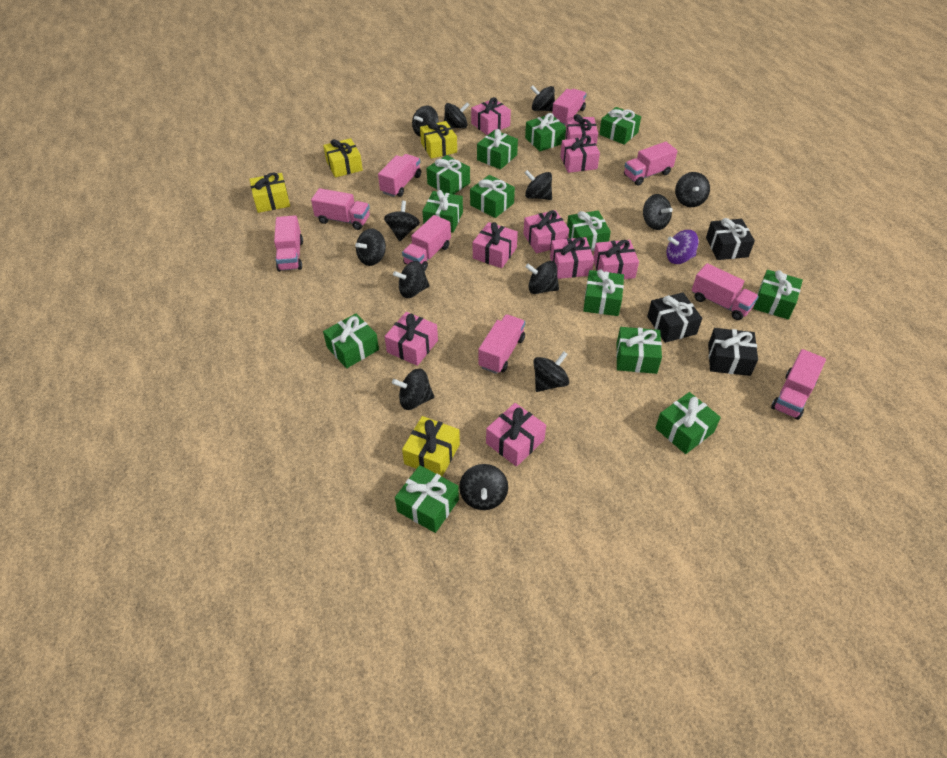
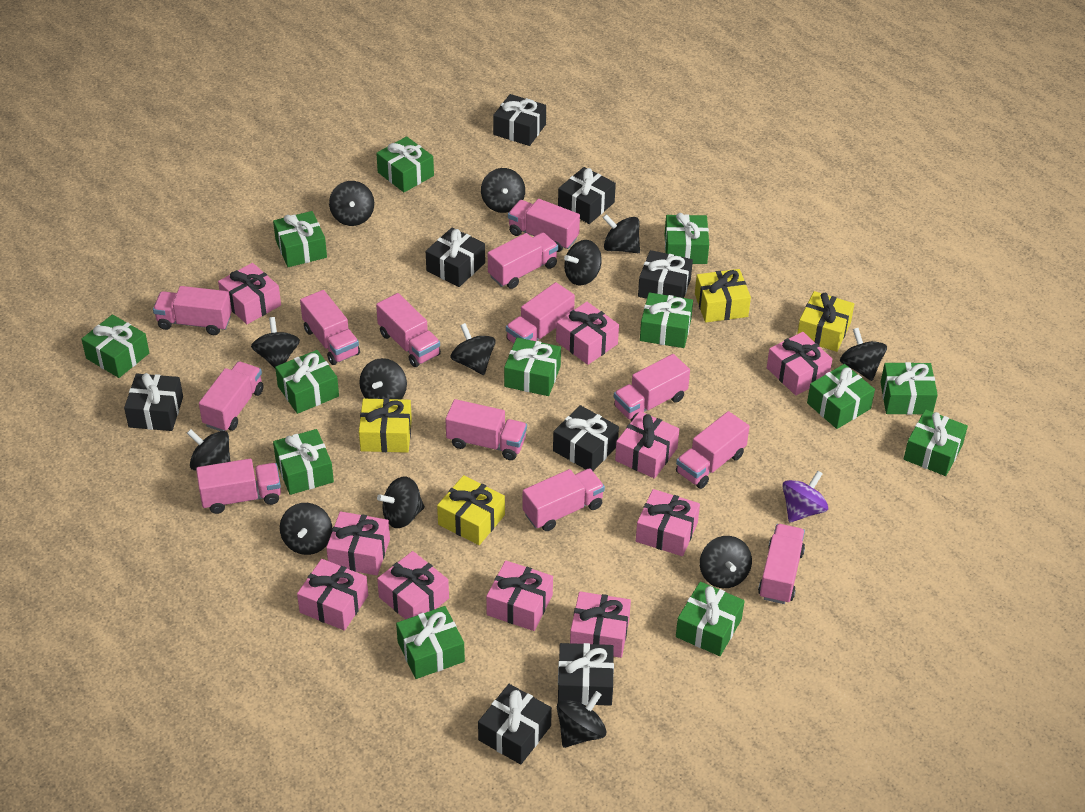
black gift: [647,292,702,343] [706,218,755,260] [708,328,758,376] = 3 -> [124,373,183,431] [426,227,485,287] [478,684,552,765] [493,94,546,146] [553,405,619,471] [558,167,616,224] [558,643,614,706] [638,250,693,299] = 8
pink gift: [384,312,438,366] [471,97,511,135] [473,222,518,268] [486,403,546,467] [523,210,569,254] [550,237,594,279] [560,135,600,173] [565,114,598,146] [593,240,639,279] = 9 -> [218,263,281,324] [297,559,368,631] [326,511,390,575] [377,551,449,619] [486,560,553,631] [556,302,619,365] [570,591,631,658] [615,411,679,479] [636,489,700,556] [767,332,832,396] = 10
pink truck: [274,215,303,272] [311,188,370,230] [378,154,421,197] [402,215,451,270] [478,314,525,374] [552,89,587,126] [624,142,678,186] [692,263,759,320] [771,349,826,420] = 9 -> [153,286,232,335] [196,459,281,514] [199,361,264,431] [300,290,360,365] [376,293,441,367] [445,399,527,460] [488,232,558,289] [506,282,575,343] [508,199,580,252] [523,468,605,531] [614,354,690,422] [676,411,750,489] [758,524,805,604] = 13

